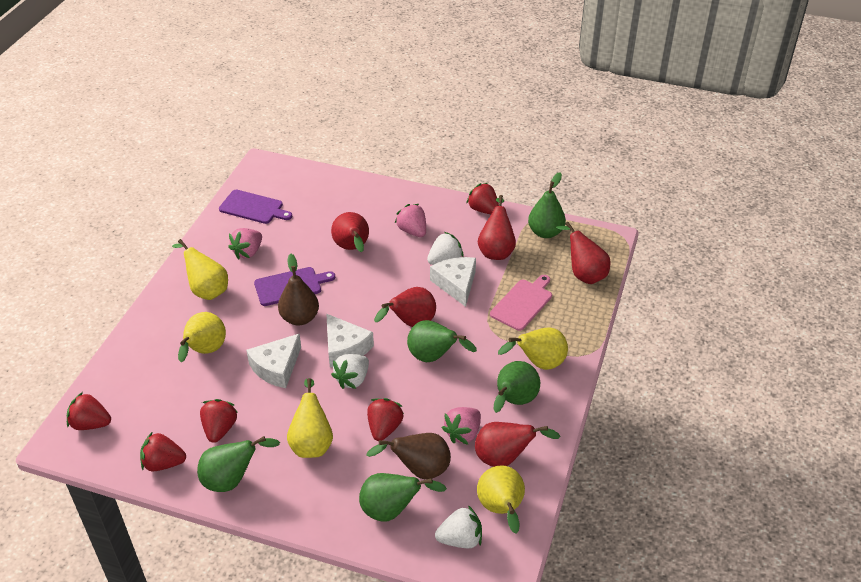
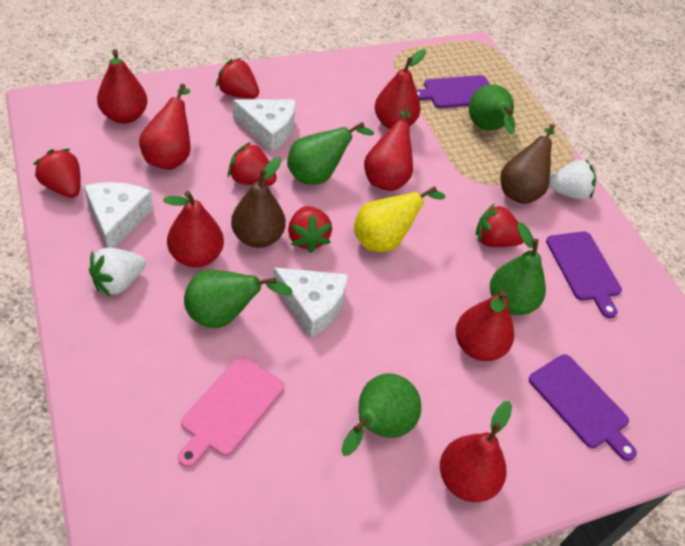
pink strawberry: [228,228,262,260] [395,204,426,237] [442,407,481,445] = 3 -> none = 0
purple cutting board: [219,190,292,224] [254,267,335,306] = 2 -> [417,75,490,108] [529,354,637,461] [546,231,622,318] = 3
red pear: [331,212,369,252] [374,287,436,327] [475,422,561,467] [478,195,516,260] [556,222,611,284] = 5 -> [97,49,147,124] [139,84,191,170] [163,191,224,267] [364,107,413,191] [375,50,426,129] [440,401,512,502] [455,290,514,361] = 7
white strawberry: [331,354,369,389] [427,232,464,265] [435,505,482,548] = 3 -> [89,248,146,297] [549,160,596,200] = 2
yellow pear: [172,239,228,300] [178,312,226,362] [287,378,333,458] [477,465,525,533] [498,327,568,370] = 5 -> [354,186,445,252] = 1

